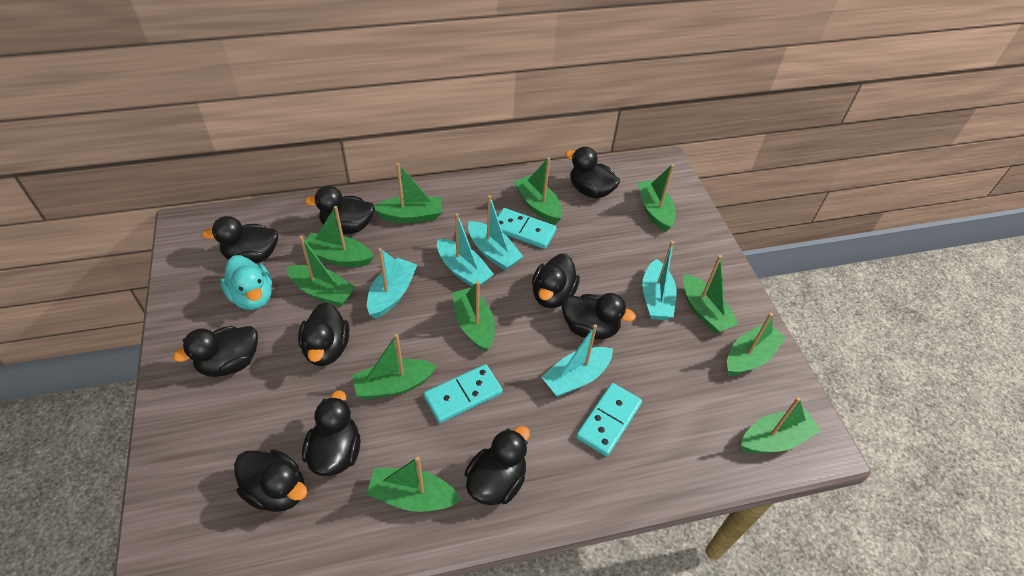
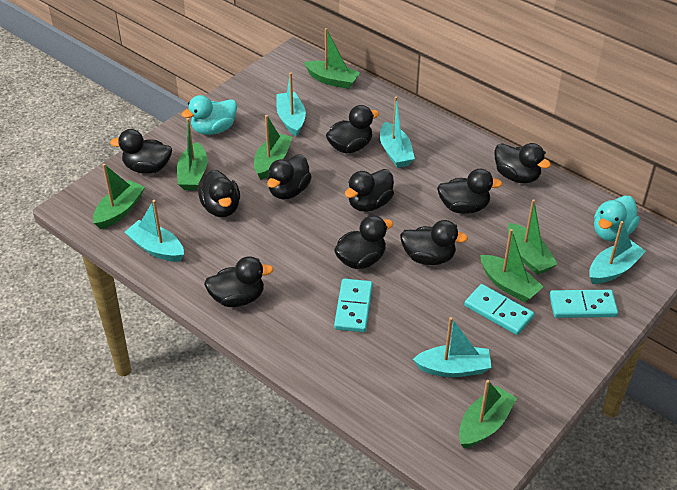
green boat: [286,236,356,307] [301,206,374,267] [352,334,437,399] [366,457,461,512] [374,163,442,223] [452,281,495,352] [514,158,562,224] [638,164,676,232] [683,255,739,334] [727,313,786,375] [741,397,821,453] = 11 -> [93,164,145,229] [177,118,207,190] [254,115,292,180] [304,28,360,89] [459,380,517,448] [480,229,543,302] [507,199,558,275] = 7
turquoise duck: [220,255,272,310] = 1 -> [182,95,237,135] [594,196,640,241] = 2

